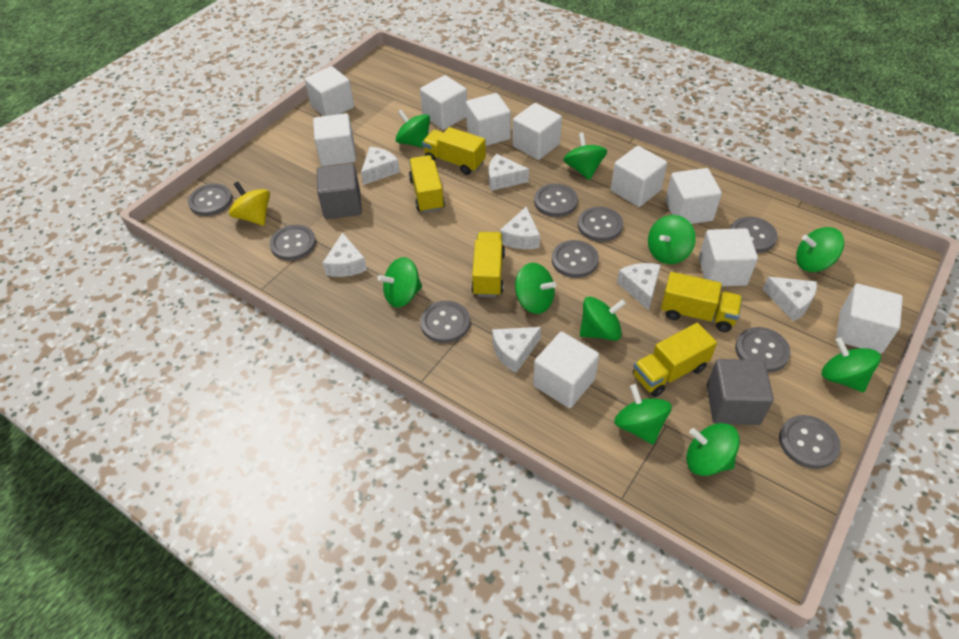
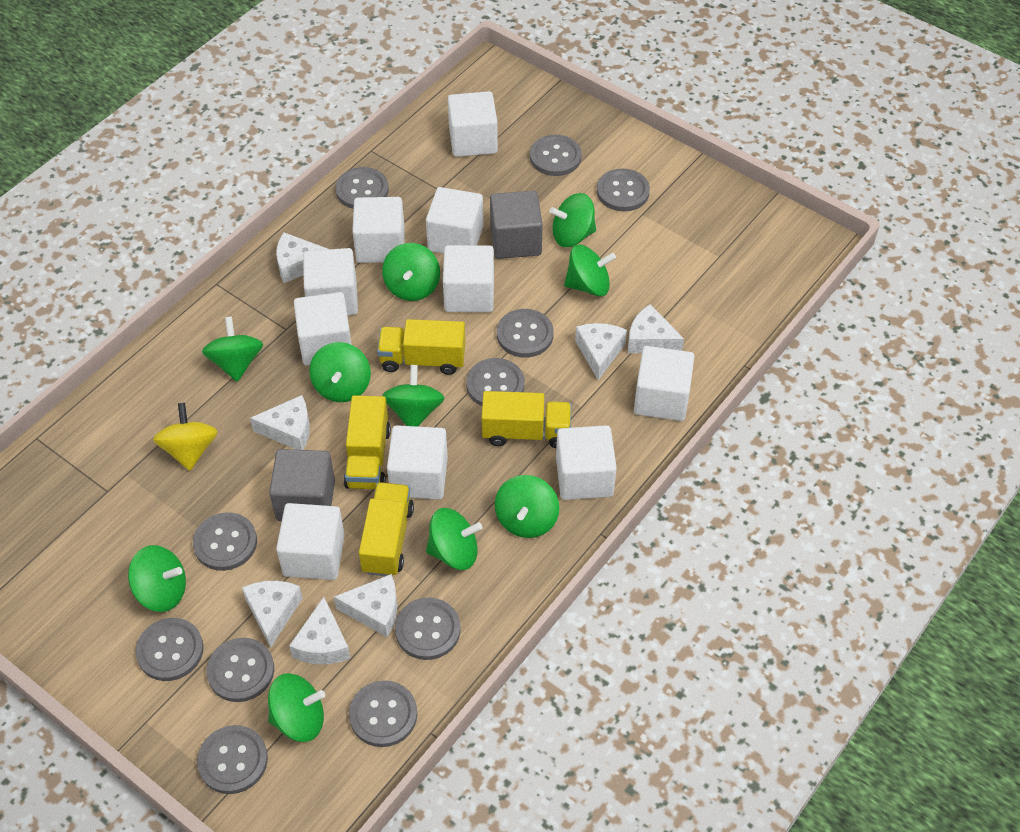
grey button: [188,183,233,216] [270,225,316,261] [420,301,470,343] [534,184,578,217] [552,240,599,278] [578,206,623,242] [730,217,778,253] [735,327,791,373] [779,415,841,469] = 9 -> [135,618,204,681] [193,512,257,571] [197,725,268,794] [206,638,274,702] [335,167,389,209] [349,680,417,747] [395,597,461,660] [466,358,525,406] [497,309,554,358] [530,135,582,176] [597,169,650,211] = 11
yellow truck: [409,155,445,213] [422,127,486,175] [471,232,505,297] [633,323,717,397] [661,272,742,332] = 5 -> [344,395,391,489] [359,482,414,576] [377,319,465,375] [481,391,571,448] = 4

